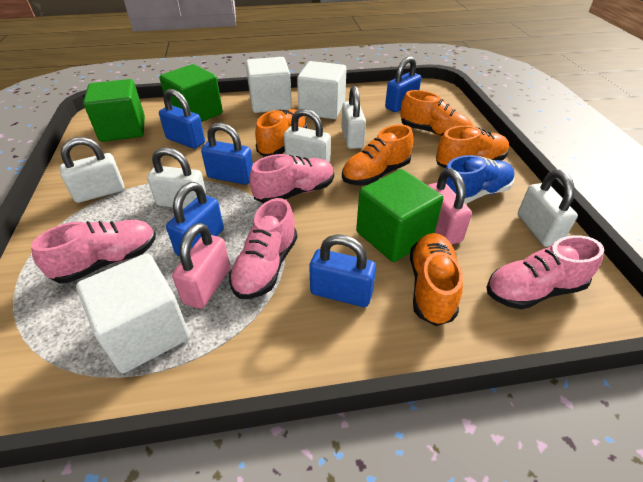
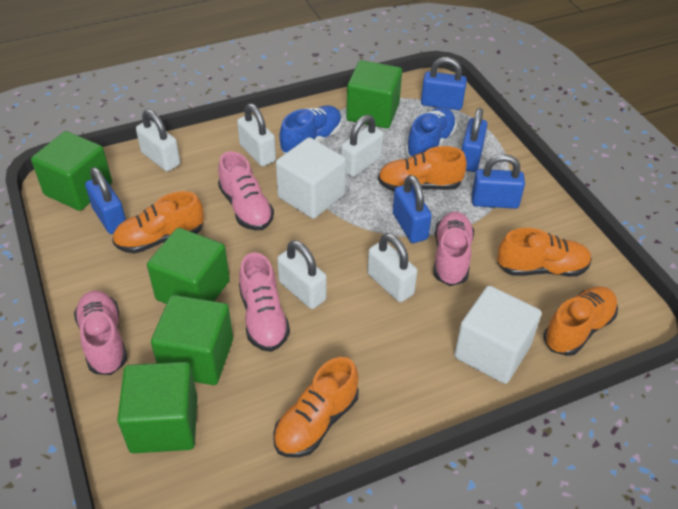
blue shoe: [444,155,514,204] = 1 -> [279,106,342,154] [405,107,457,157] = 2
green cube: [83,79,145,142] [159,64,223,122] [356,169,443,262] = 3 -> [31,131,112,211] [117,362,197,453] [147,228,230,304] [151,295,233,385] [346,60,402,128] = 5
pink padlock: [172,223,230,309] [428,169,472,245] = 2 -> none = 0
white cube: [76,253,190,373] [246,57,292,113] [297,61,347,119] = 3 -> [276,137,346,219] [454,286,542,384] = 2

